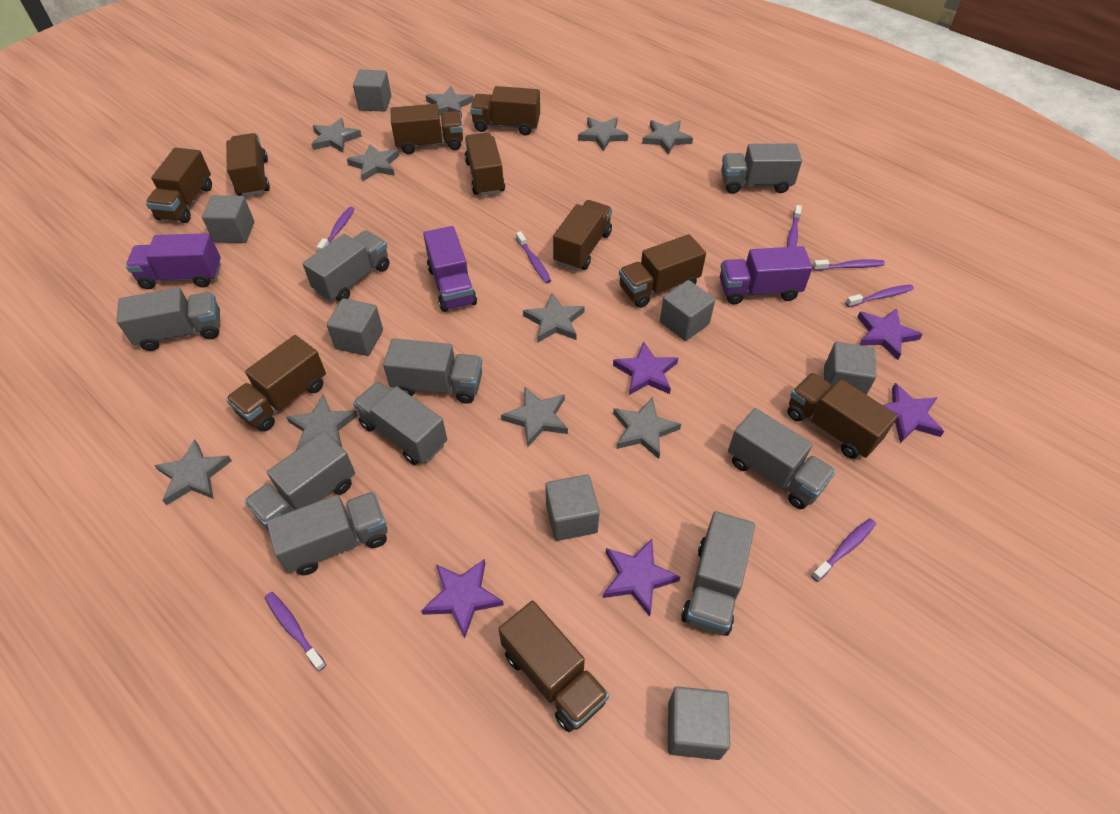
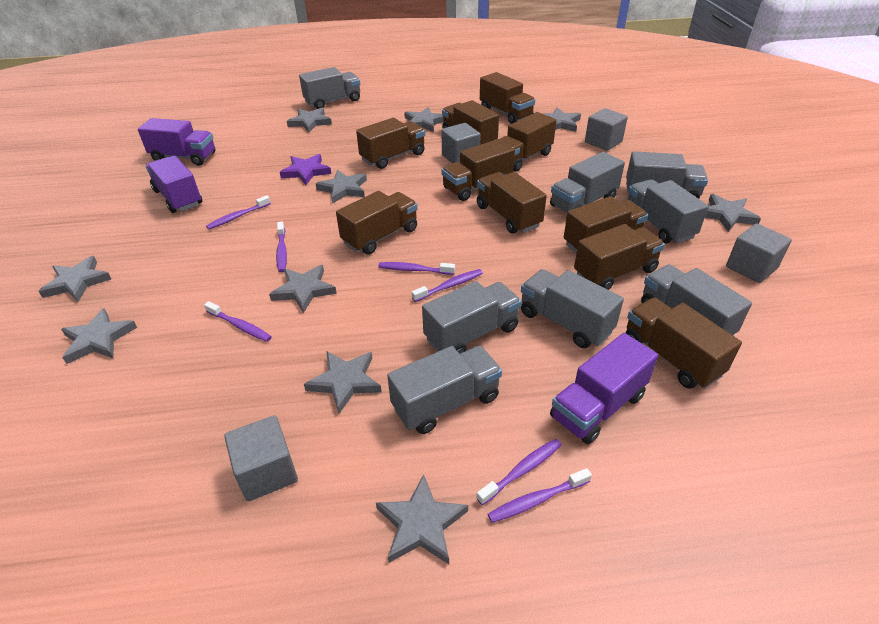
grey cube: [202,195,254,243] [326,298,383,356] [353,70,391,112] [545,474,600,541] [660,280,715,341] [668,686,730,760] [824,342,876,395] = 7 -> [224,415,298,501] [441,123,481,163] [585,108,628,151] [726,223,792,283] = 4
grey truck: [117,287,220,351] [244,431,355,531] [267,492,388,575] [303,230,390,302] [353,381,447,465] [383,338,482,404] [681,511,755,636] [721,143,802,194] [728,408,836,509] = 9 -> [299,67,360,109] [387,346,502,434] [422,281,521,354] [521,269,624,348] [550,152,625,213] [626,151,708,199] [628,179,709,243] [641,264,752,336] = 8
purple star: [421,559,504,638] [603,539,680,617] [613,341,678,395] [857,308,923,360] [883,383,944,443] = 5 -> [280,154,331,185] = 1

